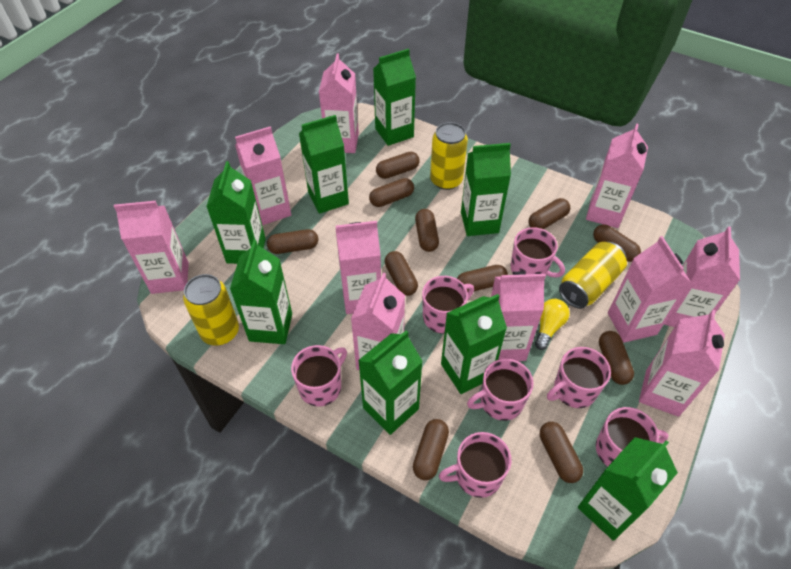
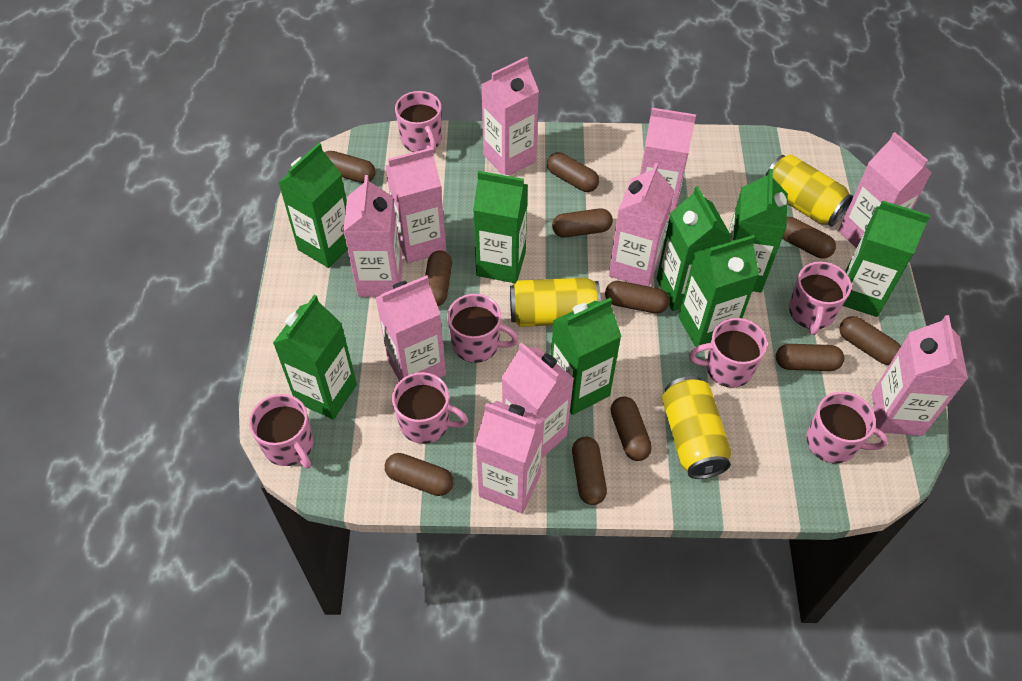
yellow light bulb: [535,299,570,350] = 1 -> none = 0

